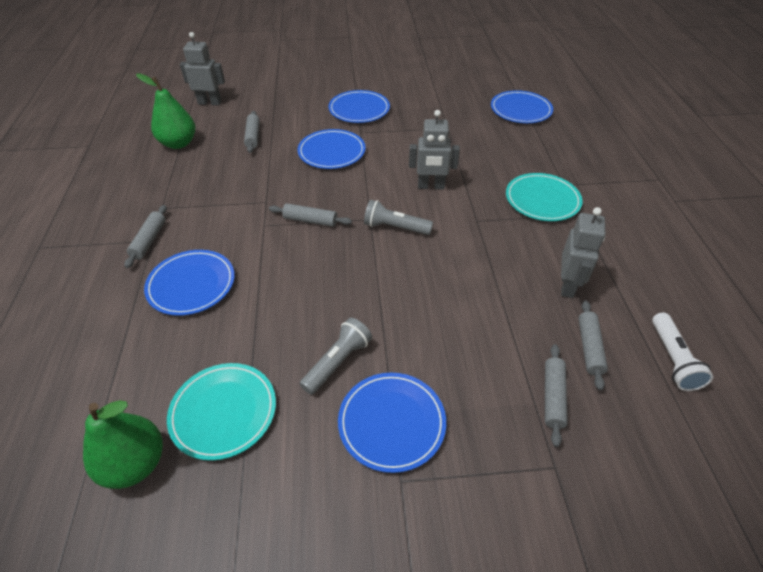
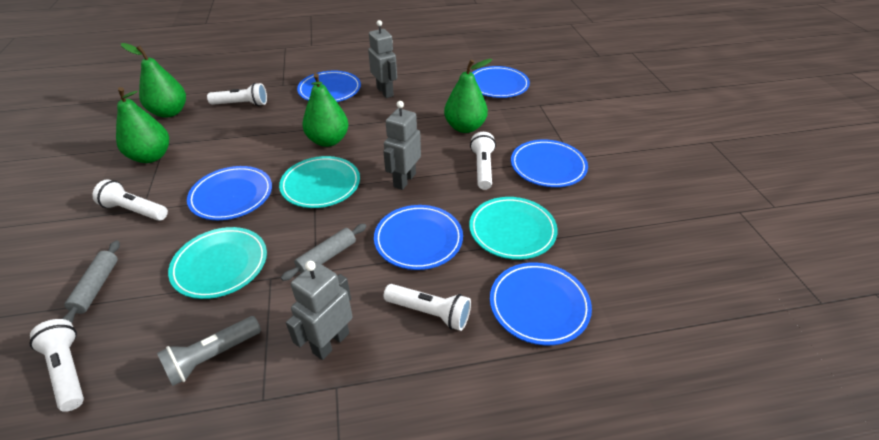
blue plate: [144,250,235,316] [298,129,366,169] [329,90,390,123] [338,373,446,473] [491,90,553,123] = 5 -> [187,166,272,220] [297,71,361,102] [374,205,463,270] [472,66,530,98] [490,262,592,345] [511,140,588,187] = 6
green pear: [83,400,163,489] [136,73,195,149] = 2 -> [116,87,169,163] [121,43,186,118] [303,73,348,147] [444,59,492,133] = 4
grey flashlight: [300,318,372,395] [364,200,433,235] = 2 -> [157,316,261,386] = 1
grey rolling pin: [124,205,167,268] [244,111,260,153] [269,203,352,227] [545,344,568,447] [578,300,608,391] = 5 -> [62,240,120,323] [281,224,367,281] = 2
turquoise plate: [167,363,276,461] [506,173,583,221] = 2 -> [168,227,267,299] [279,156,360,208] [469,197,558,260] = 3
white flashlight: [652,313,713,391] = 1 -> [29,319,84,412] [92,179,168,221] [207,83,267,106] [383,284,471,331] [470,132,496,190] = 5

